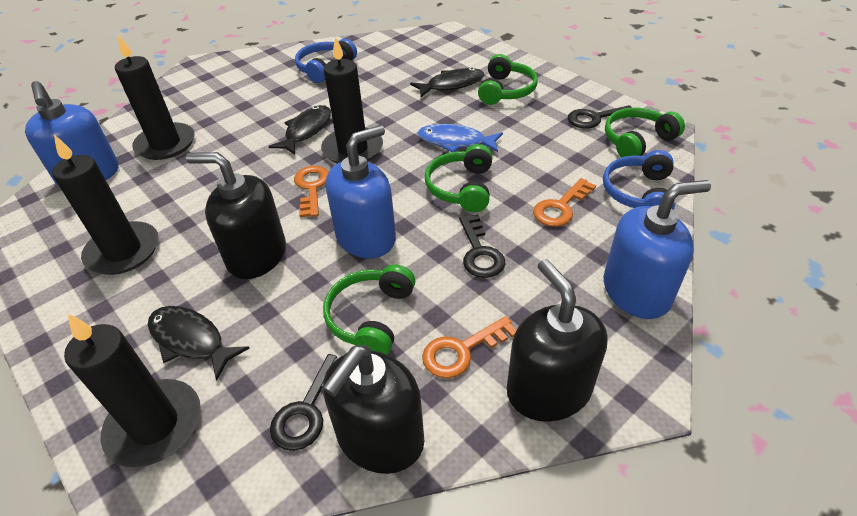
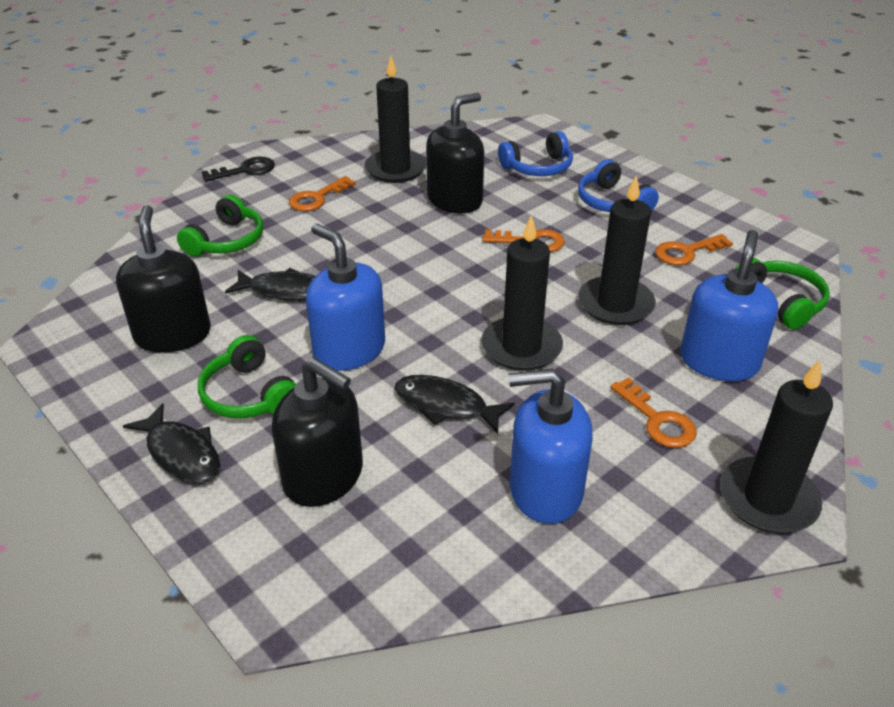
black key: [270,354,338,451] [459,214,505,278] [568,105,632,129] = 3 -> [202,156,275,182] = 1
blue fish: [418,124,503,152] = 1 -> none = 0
green headphones: [323,264,415,354] [425,144,492,212] [478,54,538,105] [605,108,685,157] = 4 -> [177,195,263,257] [198,335,296,418] [736,258,830,329] = 3
orange key: [294,166,329,218] [422,316,516,378] [533,178,596,227] = 3 -> [289,176,356,211] [483,229,565,252] [610,377,697,448] [655,234,733,265] = 4

